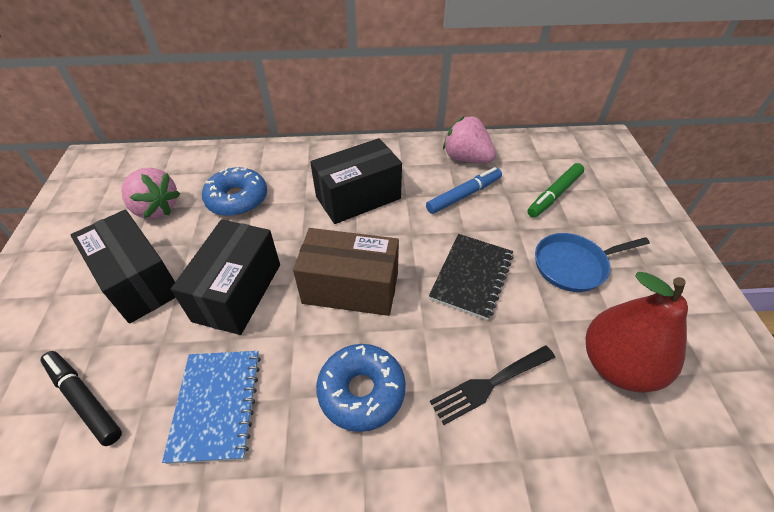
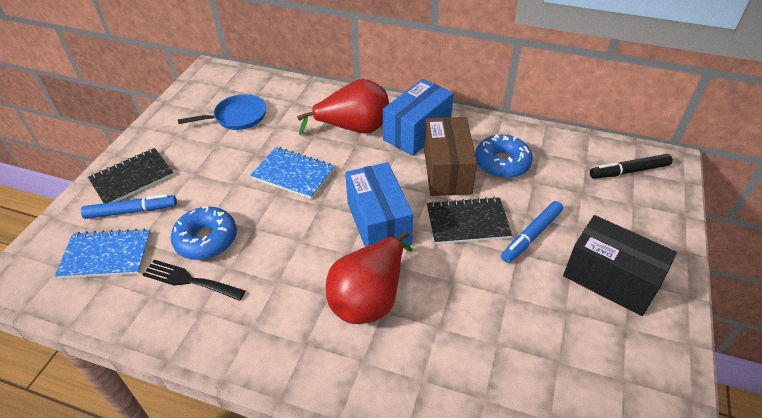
black box: [71,209,176,324] [171,219,280,335] [310,138,402,224] = 3 -> [563,215,677,316] = 1
black notebook: [429,234,513,320] = 1 -> [88,148,174,203] [427,197,512,244] = 2
blue box: none = 0 -> [345,162,413,247] [383,79,454,156] = 2
blue marker: [426,167,502,214] = 1 -> [81,194,177,219] [501,201,563,263] = 2
blue notebook: [162,351,261,464] = 1 -> [55,228,151,279] [250,147,335,199] = 2
green marker: [527,163,584,218] = 1 -> none = 0
pink strawberry: [121,167,180,219] [443,116,496,163] = 2 -> none = 0
red pear: [586,272,688,393] = 1 -> [297,79,389,135] [326,231,412,324] = 2

